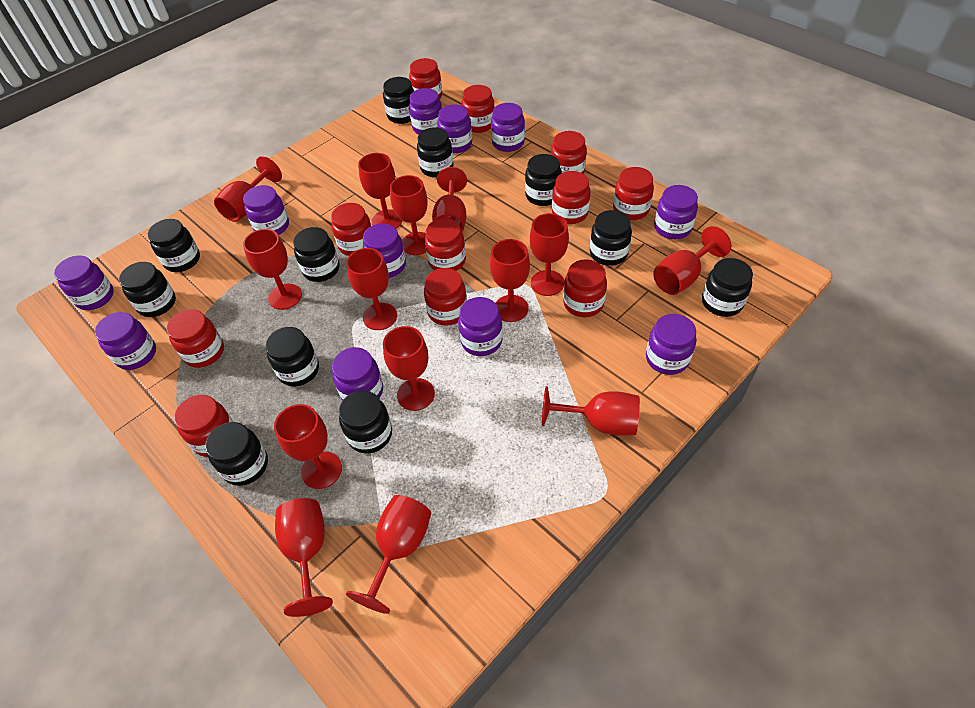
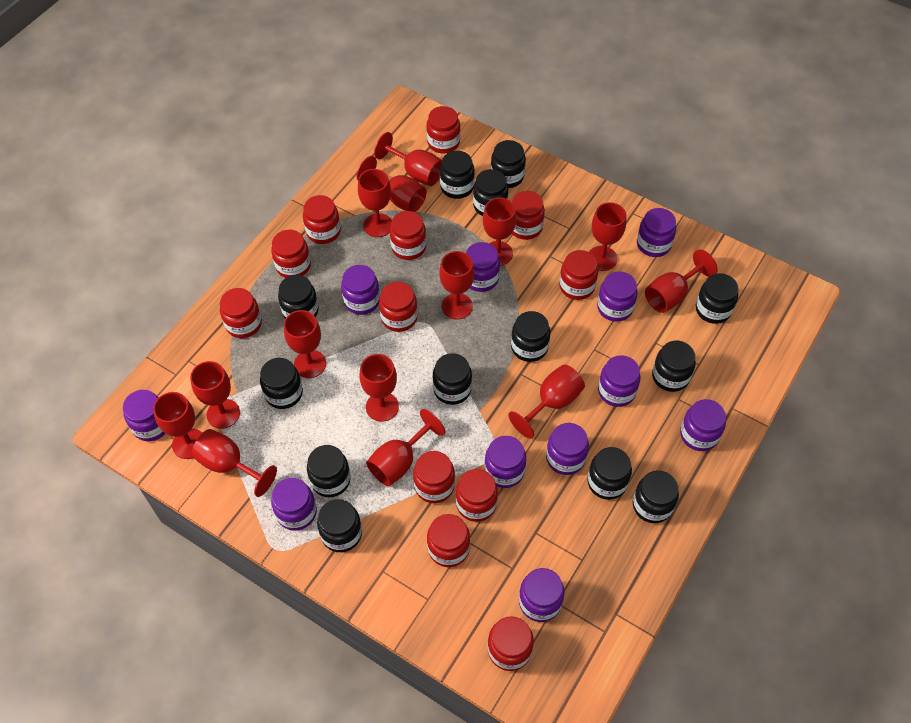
black jar: [119,262,176,317] [148,219,200,272] [205,422,268,486] [266,327,319,387] [293,227,340,282] [339,391,392,453] [383,77,414,124] [417,127,454,178] [525,154,562,206] [590,210,632,266] [702,258,753,317] = 11 -> [260,358,303,409] [278,275,319,319] [307,445,351,497] [317,499,362,552] [433,353,472,405] [440,151,475,199] [473,169,508,216] [491,140,526,188] [511,311,550,362] [587,447,632,500] [633,470,679,523] [652,341,695,392] [696,273,739,324] = 13
red jar: [167,309,224,368] [174,395,233,457] [331,203,371,256] [409,58,442,99] [424,268,467,326] [425,218,466,271] [461,85,495,133] [551,131,587,174] [552,171,591,224] [563,259,607,317] [613,167,654,220] = 11 -> [220,288,262,338] [271,230,311,278] [303,195,341,244] [379,282,418,332] [390,211,426,260] [413,451,455,503] [426,106,460,154] [427,514,470,567] [456,469,498,522] [488,616,534,671] [512,191,545,240] [559,250,598,300] = 12

